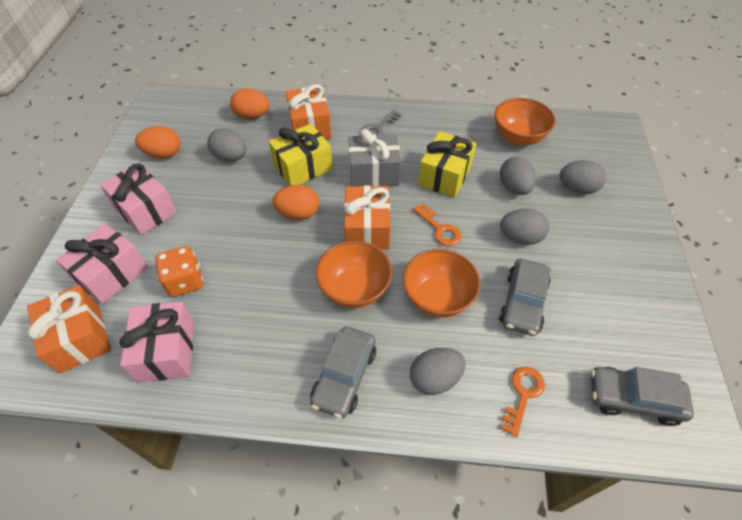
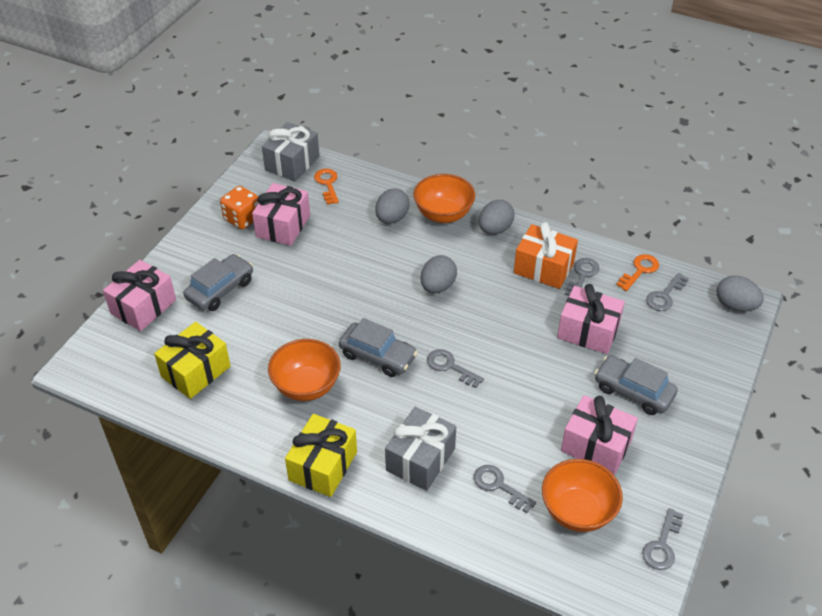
grey egg: [207,128,246,162] [410,348,466,395] [500,157,536,195] [500,209,549,245] [560,160,606,194] = 5 -> [375,188,410,224] [421,255,457,293] [479,200,515,234] [717,275,764,311] = 4
grey gift: [349,129,401,186] = 1 -> [262,122,319,182] [385,407,456,491] = 2
grey key: [362,110,402,135] = 1 -> [427,349,484,388] [474,465,536,513] [565,258,600,296] [642,508,684,570] [646,273,689,311] = 5
orange egg: [135,126,180,158] [230,88,270,119] [272,185,319,220] = 3 -> none = 0
orange gift: [27,285,111,373] [286,84,331,139] [344,185,390,250] = 3 -> [514,222,578,289] = 1
pink gift: [56,224,148,304] [100,163,177,235] [120,302,194,383] = 3 -> [103,260,176,331] [252,183,310,246] [557,284,625,354] [561,395,638,475] = 4

